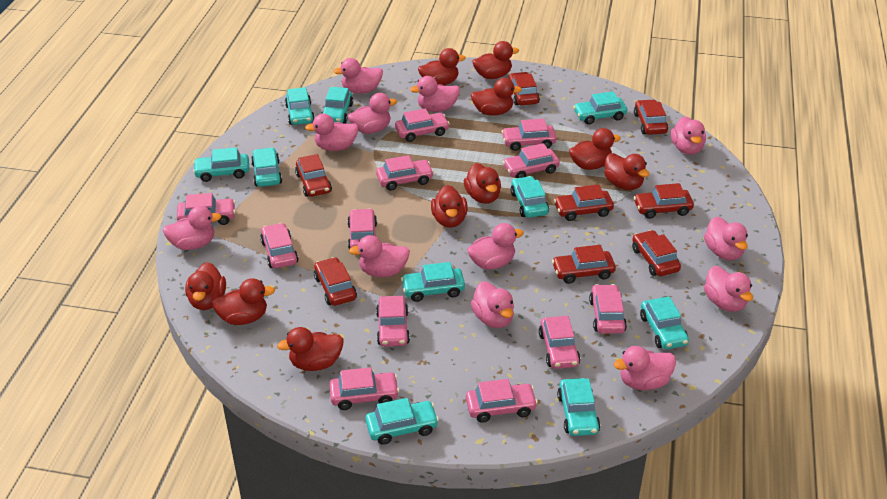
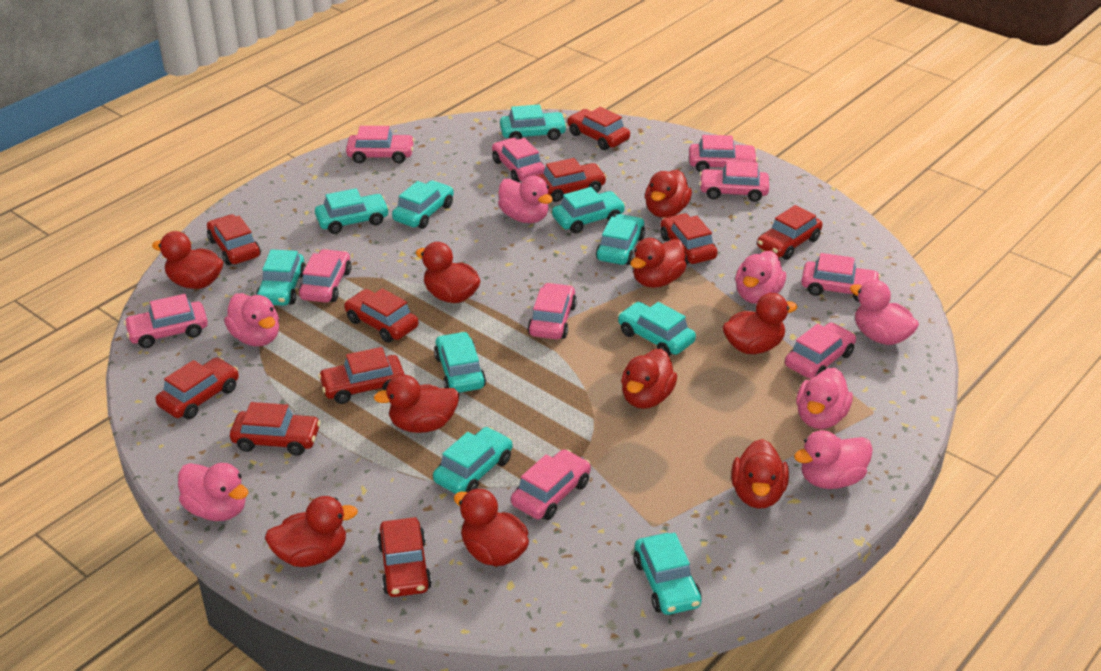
pink car: [177,193,236,225] [260,223,298,268] [329,367,399,410] [347,208,377,249] [376,155,434,191] [376,296,410,347] [395,108,450,142] [466,379,538,423] [501,119,557,151] [503,143,560,178] [539,316,580,369] [589,284,627,334] = 12 -> [124,294,208,348] [299,249,351,303] [346,126,415,163] [492,138,545,182] [511,449,591,520] [527,283,577,339] [689,135,758,172] [699,161,769,202] [785,323,856,379] [801,253,881,302] = 10
pink duck: [163,206,222,250] [305,113,358,151] [333,58,383,94] [348,93,397,134] [349,235,410,277] [410,76,460,112] [467,223,524,270] [471,281,514,328] [613,346,676,390] [671,116,706,155] [704,217,748,260] [704,266,753,312] = 12 -> [178,463,248,521] [224,293,279,346] [498,176,553,223] [735,251,786,304] [794,430,873,489] [796,368,853,429] [850,280,919,345] = 7
red car: [295,154,332,197] [314,257,357,306] [508,72,540,105] [552,245,616,284] [554,184,614,221] [632,230,681,276] [634,99,668,135] [634,183,694,219] = 8 -> [155,357,239,419] [207,214,261,265] [230,402,321,456] [318,347,405,404] [344,288,419,343] [377,517,432,597] [537,158,607,202] [567,107,630,150] [661,213,718,264] [757,205,822,260] = 10

